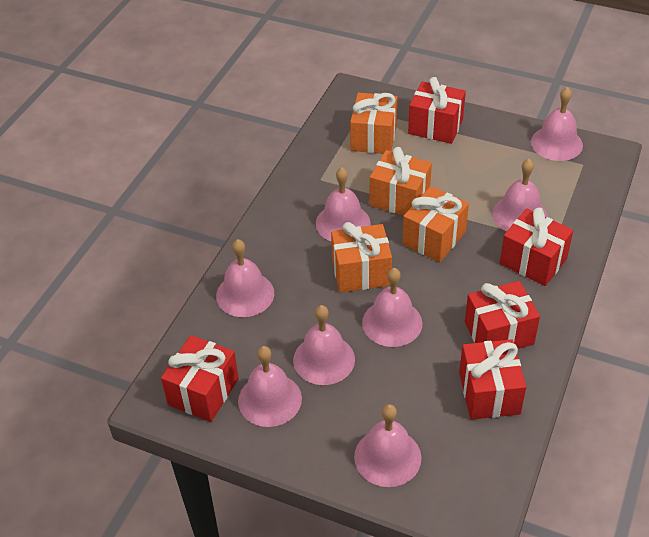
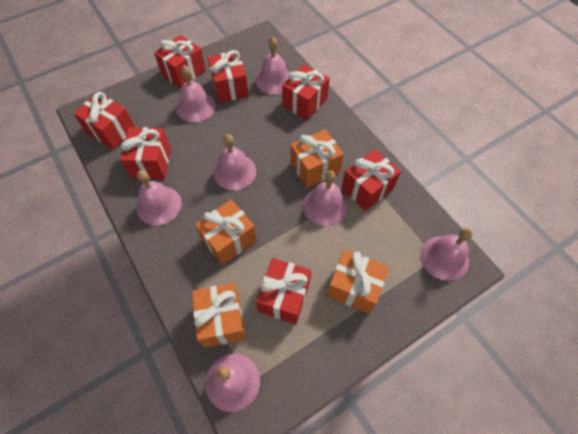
pink bell: [216,239,274,317] [238,346,302,427] [293,305,355,385] [316,167,370,241] [354,404,422,487] [362,268,422,347] [492,159,548,232] [531,87,583,161] = 8 -> [137,170,182,225] [176,65,216,123] [205,353,260,412] [214,134,256,190] [256,36,290,94] [303,171,348,226] [421,228,473,281] = 7
red gift: [161,335,239,422] [408,77,466,144] [459,339,526,419] [465,281,540,349] [500,207,573,286] = 5 -> [74,92,135,150] [120,127,171,179] [154,35,206,88] [208,50,249,103] [256,258,312,324] [282,64,330,120] [341,149,401,211] = 7

